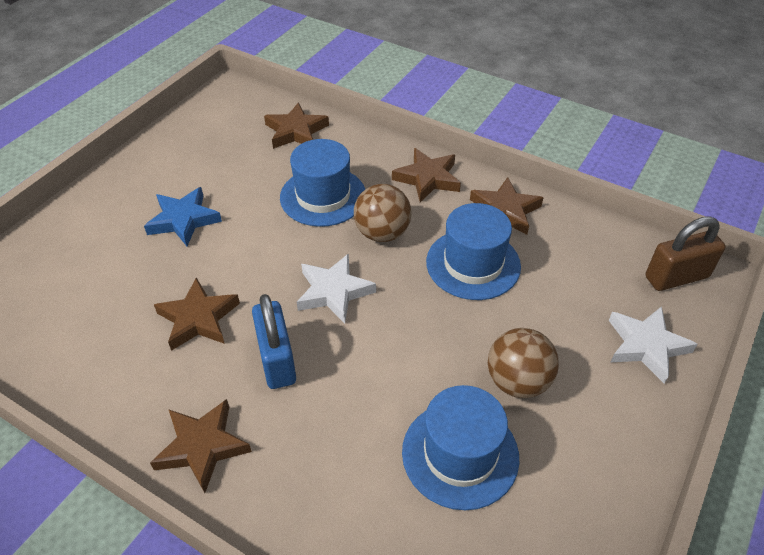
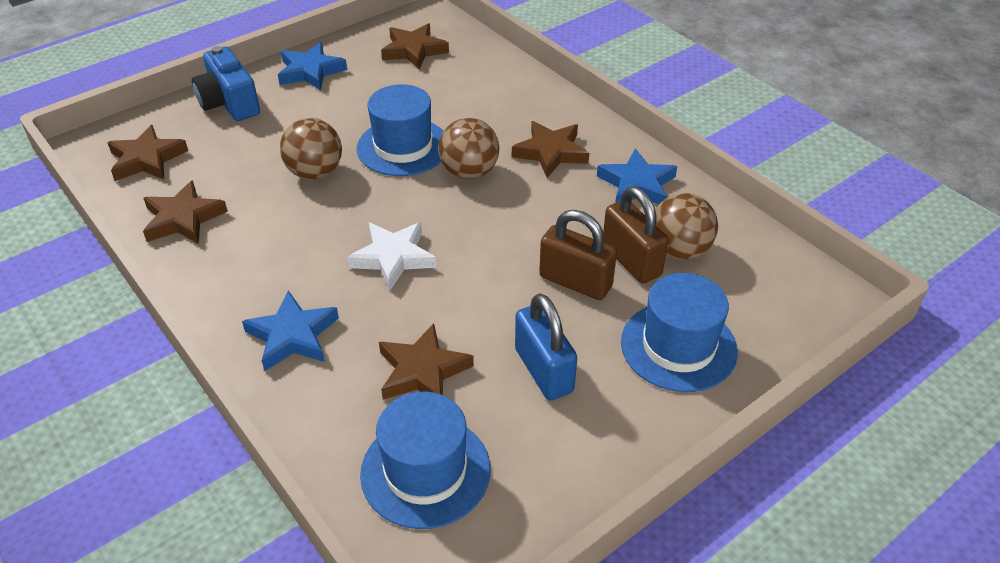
blue camera: none = 0 -> [192,46,260,121] = 1
blue star: [144,187,222,246] = 1 -> [242,290,339,371] [278,42,347,91] [597,148,677,205] = 3
brown ball: [354,184,412,242] [488,328,559,398] = 2 -> [280,118,342,180] [438,118,499,179] [655,193,718,260] = 3
brown padlock: [646,216,726,291] = 1 -> [539,210,617,300] [603,186,668,283] = 2
white star: [297,253,376,323] [609,306,697,384] = 2 -> [347,222,436,290] = 1

